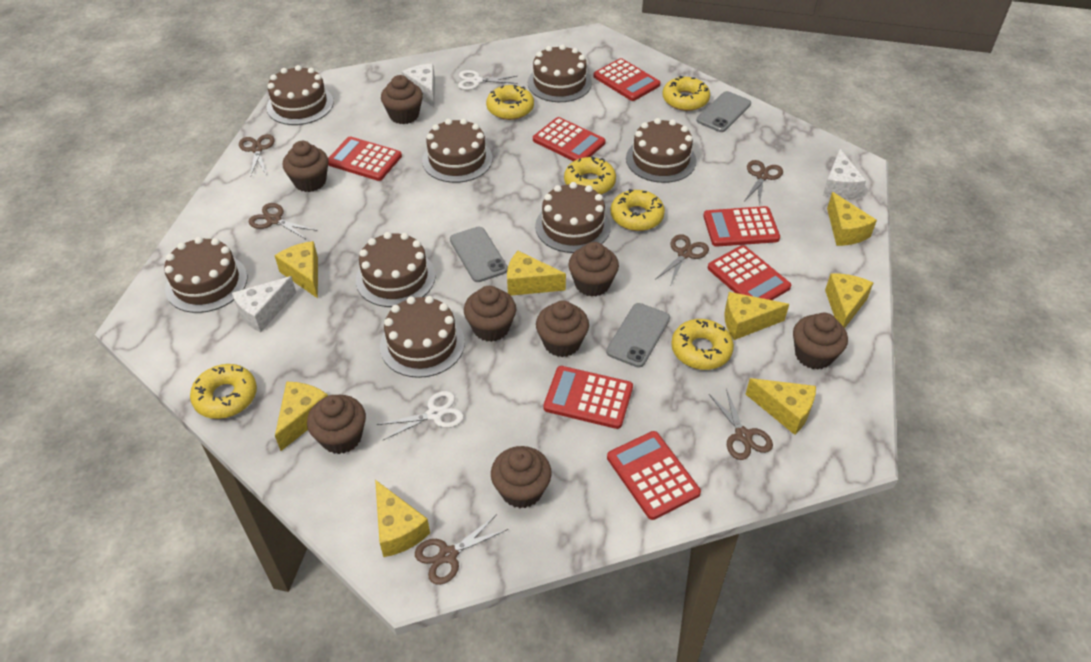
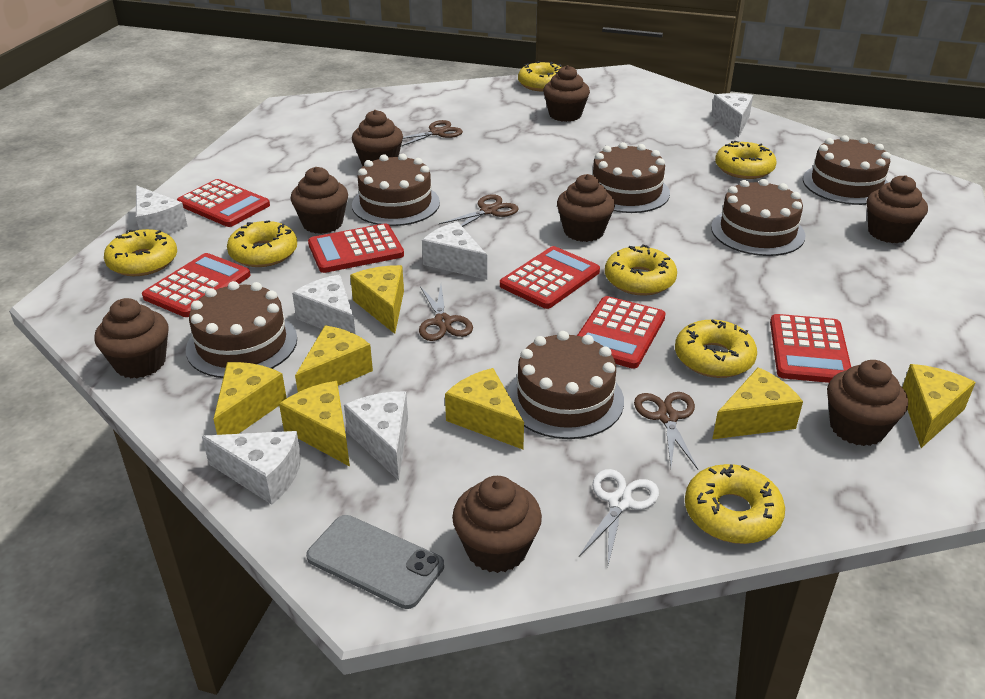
brown cake: [164,237,247,313] [267,65,334,125] [356,232,436,307] [380,296,465,378] [422,118,493,183] [528,44,592,102] [535,182,611,253] [626,118,696,183] = 8 -> [186,281,297,378] [352,154,440,226] [507,331,624,439] [592,142,670,213] [711,179,805,256] [803,135,891,205] = 6
brown scissors: [239,134,275,177] [248,203,317,240] [415,514,508,585] [655,234,709,287] [709,389,773,460] [745,160,783,206] = 6 -> [401,120,463,146] [419,285,473,341] [439,194,519,227] [634,392,698,470] = 4
grey phone: [450,227,508,282] [606,303,670,368] [697,91,751,132] = 3 -> [306,515,444,609] = 1
red calculator: [328,136,402,181] [533,117,606,161] [543,366,633,429] [593,58,661,101] [607,431,701,520] [703,206,780,247] [708,245,791,300] = 7 -> [142,253,251,317] [177,179,270,227] [308,223,404,273] [500,246,600,309] [577,296,666,369] [770,314,851,383] = 6
white cheese: [232,276,296,332] [402,63,435,107] [823,149,866,199] = 3 -> [136,186,187,235] [202,431,301,505] [292,275,355,334] [344,391,408,481] [422,222,487,280] [711,93,753,138] = 6
white scissors: [376,391,464,440] [458,70,518,90] = 2 -> [579,469,659,565] = 1
yellow cheese: [274,241,318,298] [275,382,328,451] [375,480,430,557] [507,251,566,296] [724,292,789,340] [746,378,816,435] [825,273,873,328] [827,192,877,246] = 8 -> [213,362,287,435] [279,381,350,467] [295,325,373,392] [350,265,404,334] [445,368,524,449] [712,367,803,439] [902,364,976,448] = 7
yellow donut: [190,364,257,419] [486,84,534,120] [564,156,616,195] [611,189,665,231] [662,76,710,111] [671,319,734,370] = 6 -> [104,229,177,276] [227,220,297,267] [518,61,562,92] [605,244,677,296] [675,319,757,378] [685,464,785,544] [715,141,777,179] = 7

